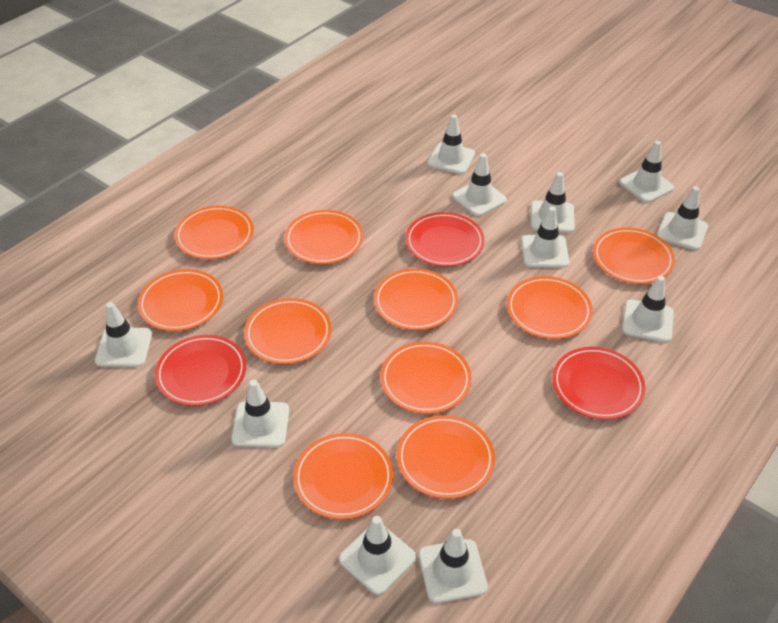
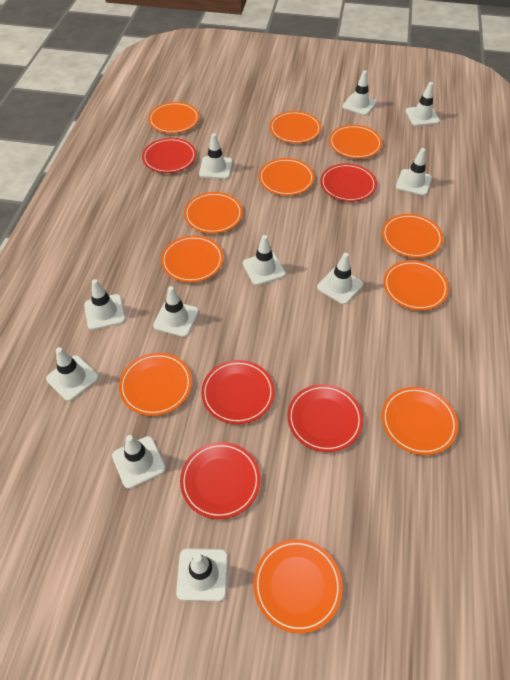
orange plate: [138,269,223,331] [174,206,254,259] [244,298,331,364] [284,210,363,264] [293,433,393,519] [374,268,458,330] [380,342,472,414] [397,415,495,499] [507,276,592,339] [593,228,675,284] = 10 -> [119,353,192,416] [148,102,199,133] [161,235,223,282] [184,192,243,234] [254,539,343,633] [259,158,314,196] [270,111,321,143] [329,125,382,159] [381,387,458,455] [382,214,443,258] [383,260,449,311] = 11
red plate: [155,335,246,406] [405,212,484,267] [552,347,645,420] = 3 -> [142,138,196,173] [180,442,260,519] [201,360,275,424] [288,384,363,452] [320,163,377,202] = 5

